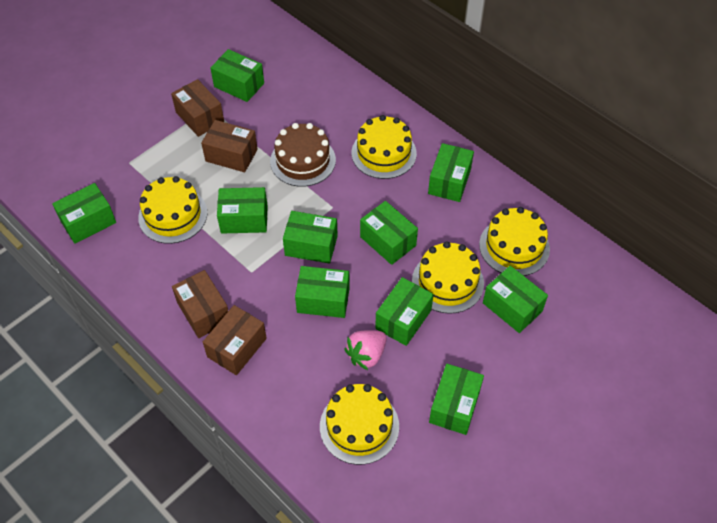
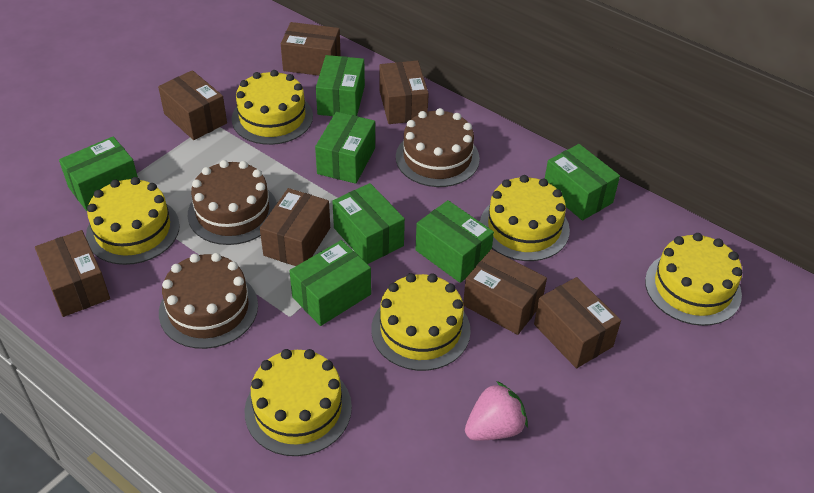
brown box: [171,79,224,137] [172,270,228,338] [201,120,258,172] [203,305,267,375] = 4 -> [35,230,110,317] [158,70,227,140] [260,188,330,266] [281,22,341,76] [380,60,429,124] [463,249,547,335] [534,277,621,368] = 7
brown cake: [270,123,336,187] = 1 -> [159,253,258,349] [188,160,277,245] [396,108,480,187] = 3
green box: [52,183,116,244] [211,49,264,102] [217,187,268,234] [283,211,338,264] [295,266,350,318] [360,201,418,265] [375,277,434,346] [428,143,474,202] [429,364,484,435] [483,266,548,333] = 10 -> [59,136,138,211] [289,240,371,326] [315,112,375,184] [316,55,365,116] [332,183,405,264] [416,200,494,283] [545,144,620,220] = 7
yellow cake: [138,176,207,244] [320,384,399,465] [352,115,417,179] [412,241,484,314] [479,207,550,276] = 5 -> [86,177,180,265] [232,70,313,145] [244,349,352,456] [371,273,471,371] [480,175,570,261] [645,233,742,326] = 6

